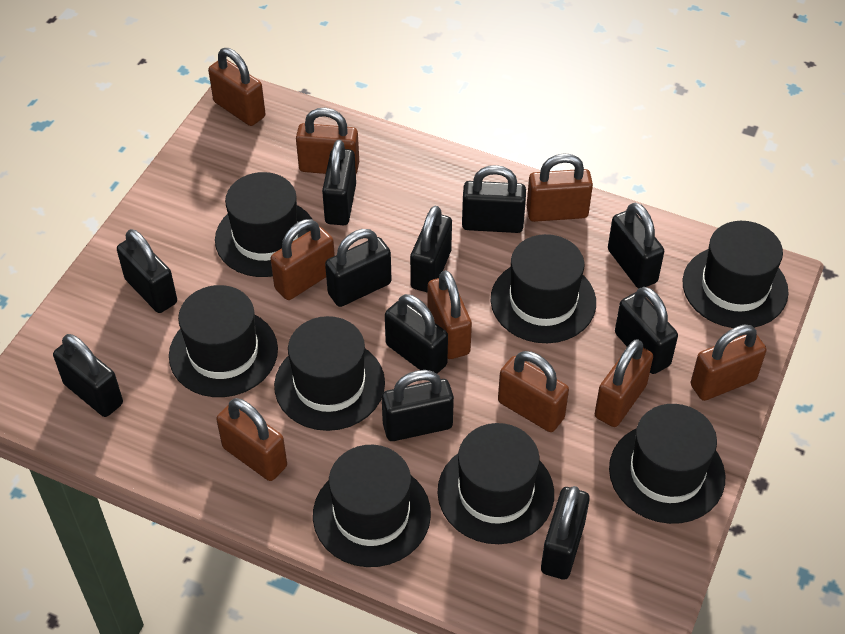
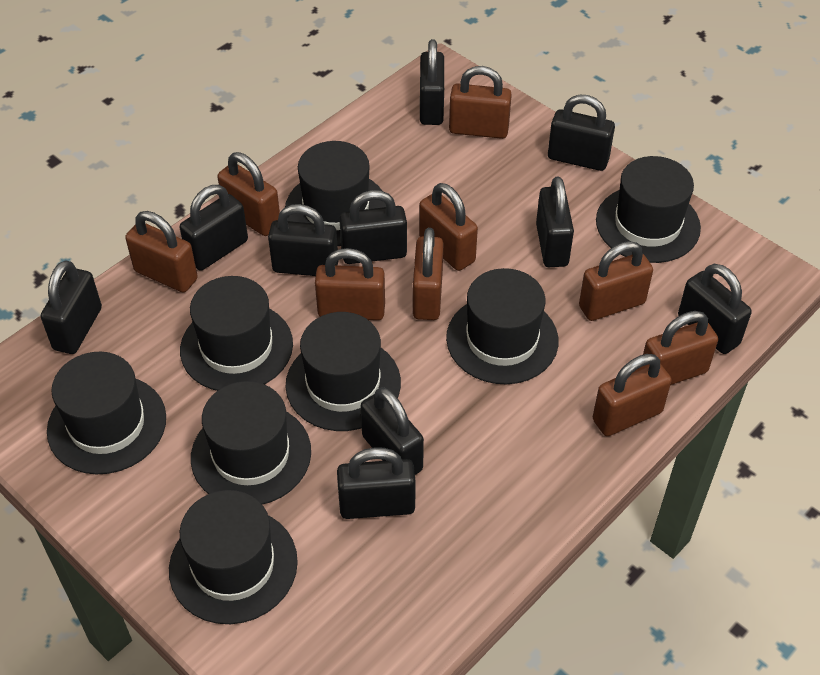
black padlock: [53,334,123,417] [117,229,177,313] [322,140,356,225] [325,229,392,307] [382,370,454,441] [385,294,448,374] [410,206,452,293] [462,165,526,233] [541,486,590,580] [608,203,664,289] [615,287,678,374] = 11 -> [41,260,102,354] [180,185,248,271] [268,204,338,276] [337,447,415,519] [339,190,407,264] [361,387,424,475] [420,39,444,125] [536,177,574,267] [548,95,615,171] [678,264,752,354] = 10

